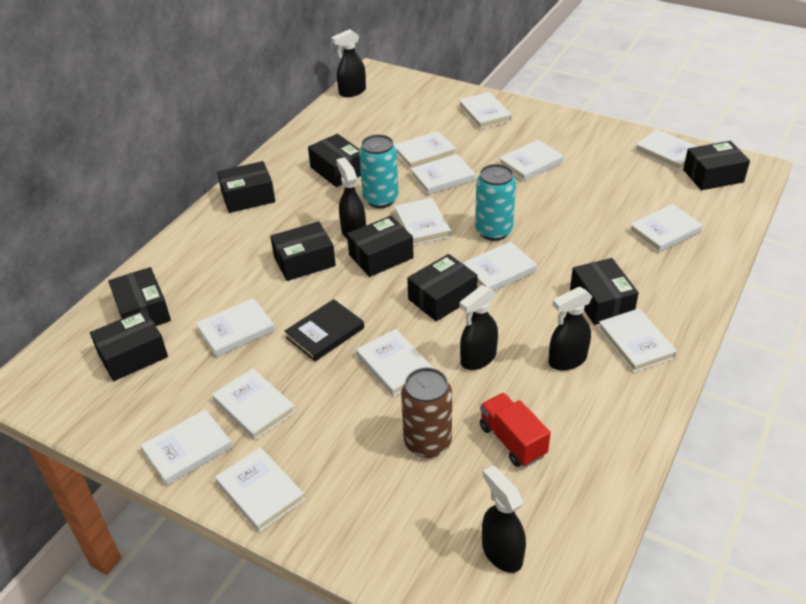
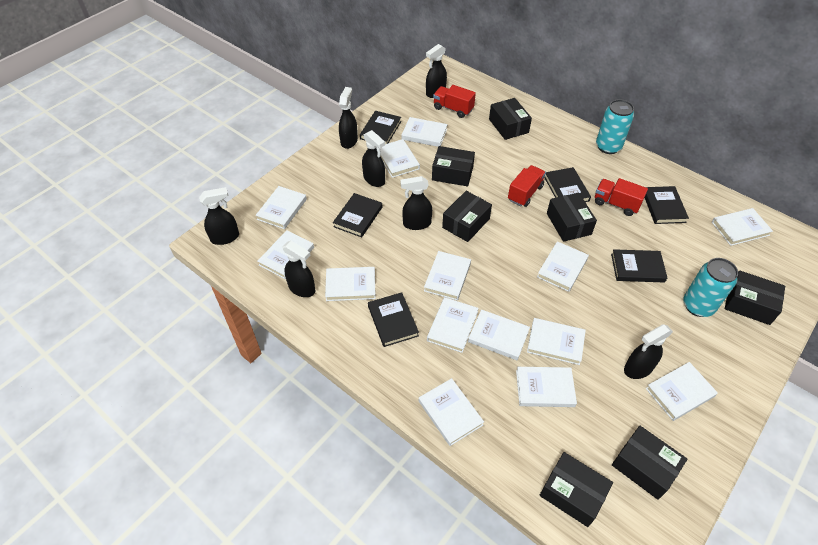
black book: [284,299,364,361] = 1 -> [333,193,382,238] [360,111,401,144] [368,292,419,347] [544,167,591,202] [611,249,667,283] [644,186,689,224] = 6
black box: [90,309,168,381] [108,267,171,326] [217,161,275,213] [270,221,336,281] [308,134,361,187] [347,216,414,277] [407,254,478,321] [570,258,639,325] [683,141,750,190] = 9 -> [432,146,475,186] [442,191,492,242] [489,98,532,140] [539,452,613,527] [547,193,597,242] [612,426,687,500] [725,271,785,325] = 7
black spray bottle: [331,29,366,97] [336,157,366,239] [460,285,498,370] [482,465,526,573] [548,287,592,371] = 5 -> [199,187,239,245] [282,241,315,297] [339,87,358,149] [362,130,385,187] [400,176,432,230] [426,44,447,98] [624,324,673,379] = 7
brown can: [401,367,452,458] = 1 -> none = 0
red truck: [480,393,551,467] = 1 -> [433,85,476,118] [508,165,546,207] [595,178,648,216] = 3

